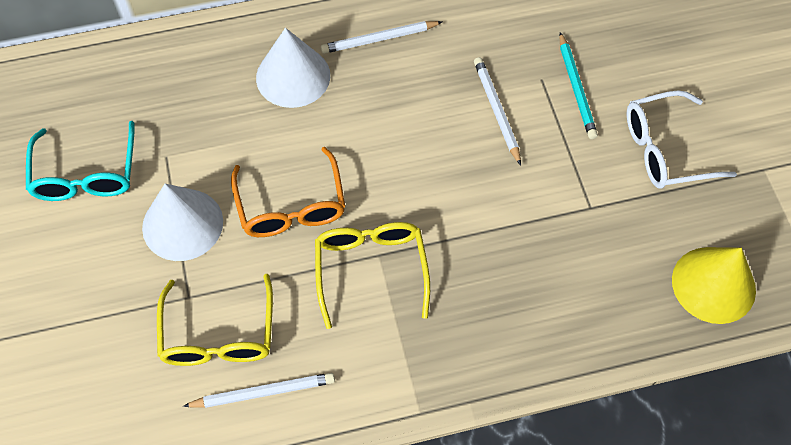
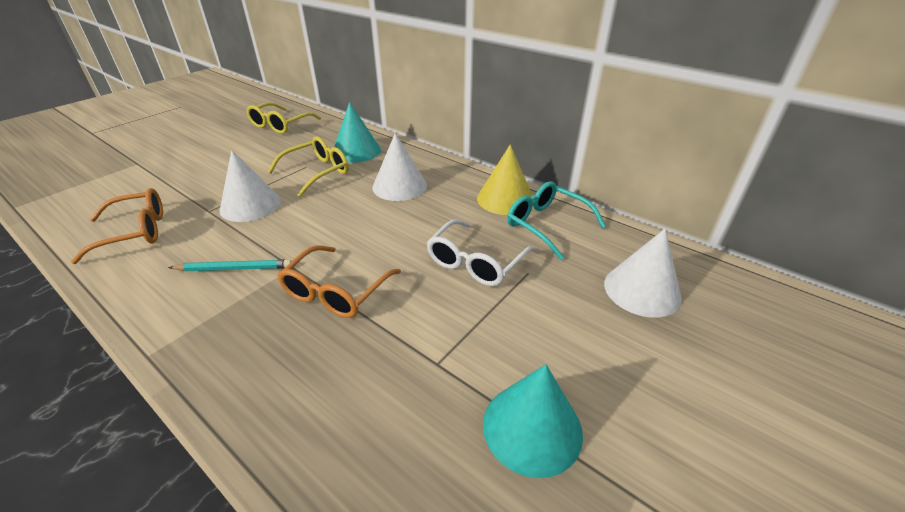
orange glasses: [231,147,345,237] = 1 -> [71,188,163,264] [277,245,401,318] = 2
turquoise cone: none = 0 -> [334,102,381,163] [483,364,583,478] = 2
white cone: [142,184,223,261] [256,28,330,108] = 2 -> [219,150,281,222] [372,133,427,201] [604,228,682,318] = 3
white pencil: [183,373,335,408] [321,21,442,54] [474,57,521,165] = 3 -> none = 0

